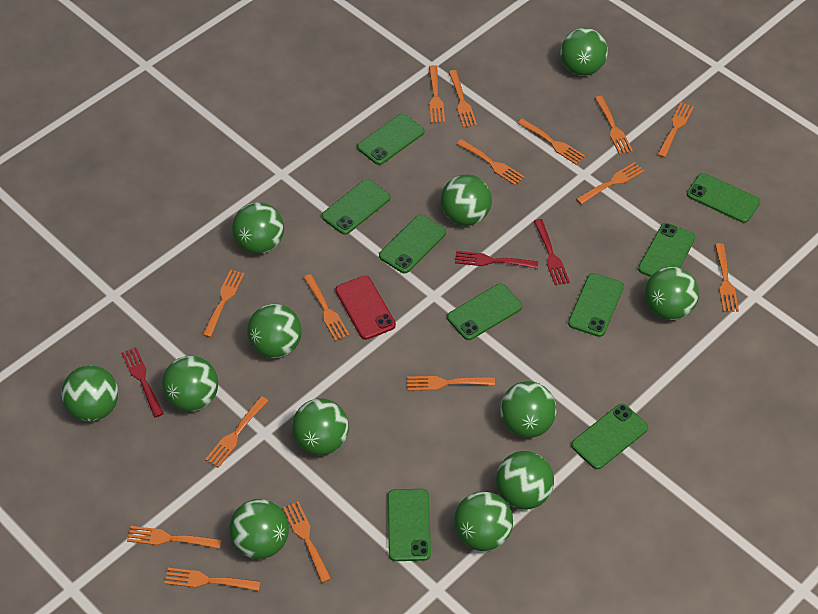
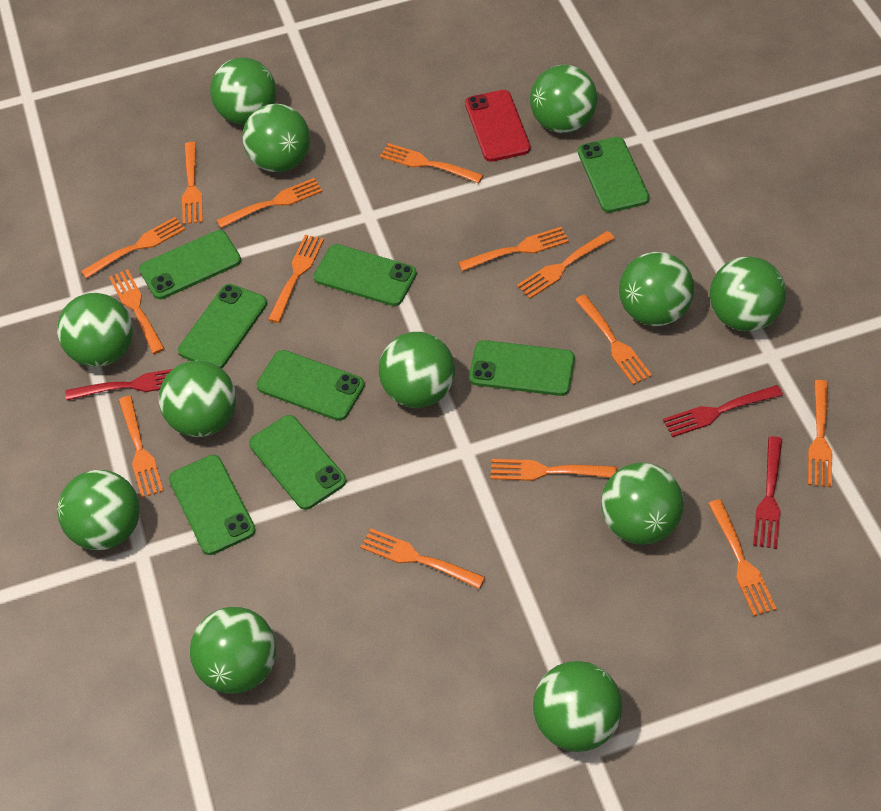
green phone: [322,179,390,235] [357,114,424,165] [379,215,446,273] [388,489,431,561] [447,284,522,340] [568,273,624,337] [571,403,648,469] [638,223,696,277] [687,173,760,223] = 9 -> [139,230,241,299] [169,455,256,555] [178,284,267,369] [249,415,346,510] [256,350,365,421] [313,244,417,306] [469,340,575,396] [578,137,649,213] = 8
orange fork: [127,526,222,549] [164,568,261,591] [202,269,245,338] [205,396,268,468] [283,501,331,583] [303,274,349,341] [407,376,495,391] [429,65,445,123] [449,70,477,128] [457,139,524,186] [517,119,585,165] [576,162,644,204] [595,96,633,155] [657,102,694,158] [715,243,739,312] = 15 -> [81,217,185,279] [109,269,165,354] [119,396,164,498] [182,142,203,225] [217,178,323,228] [268,235,324,323] [360,529,485,589] [380,143,483,183] [458,227,569,271] [491,459,617,481] [517,231,615,299] [575,295,652,385] [708,499,777,616] [808,380,832,487] = 14

